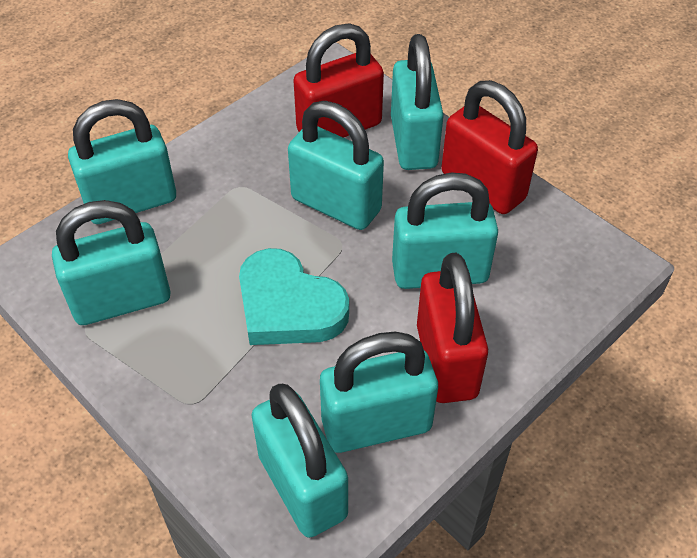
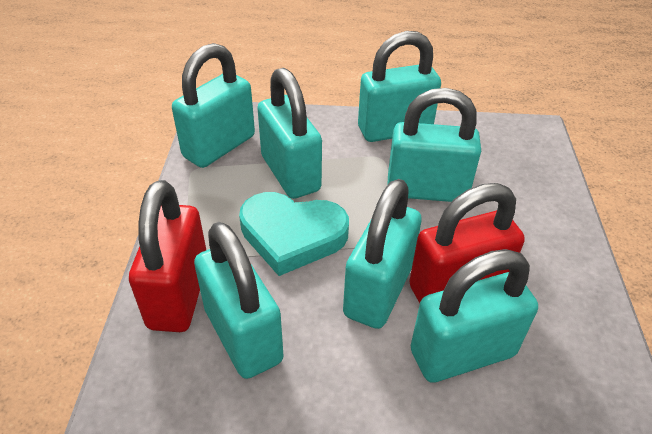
red padlock: [293,23,384,138] [417,253,488,403] [441,80,538,214] = 3 -> [129,180,206,332] [409,183,525,303] = 2

